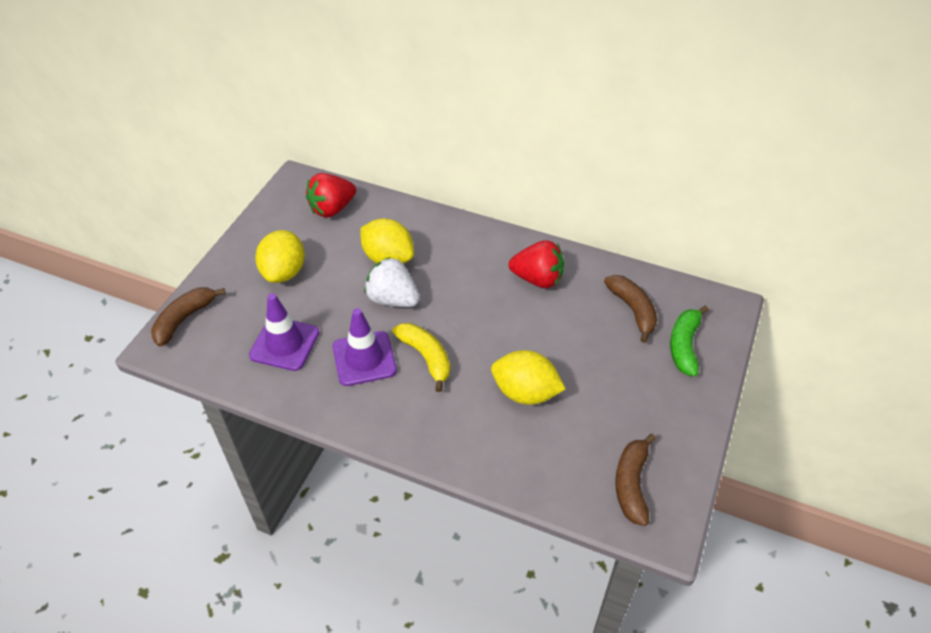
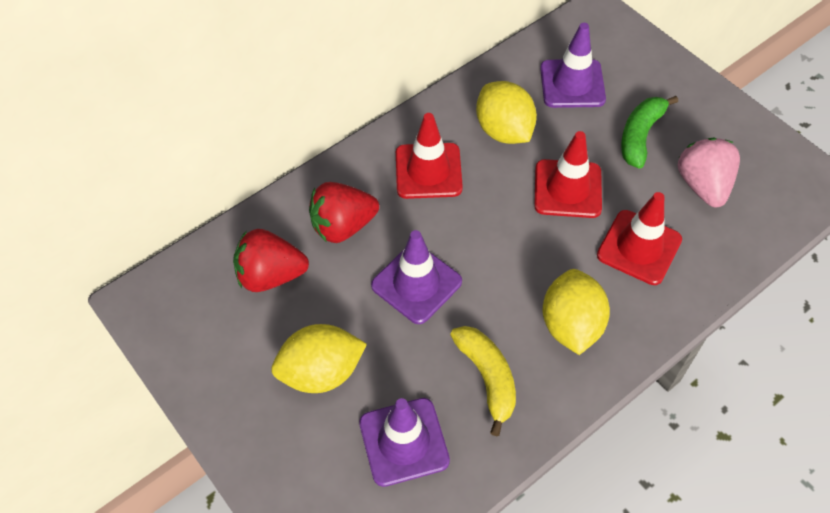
brown banana: [151,287,226,347] [604,275,657,343] [615,434,656,526] = 3 -> none = 0
pink strawberry: none = 0 -> [677,138,740,207] = 1
purple traffic cone: [249,293,319,371] [333,308,397,386] = 2 -> [359,398,450,487] [371,230,462,324] [540,23,606,108] = 3
red traffic cone: none = 0 -> [396,113,463,199] [534,131,602,218] [597,192,682,285] = 3
white strawberry: [365,257,420,307] = 1 -> none = 0

